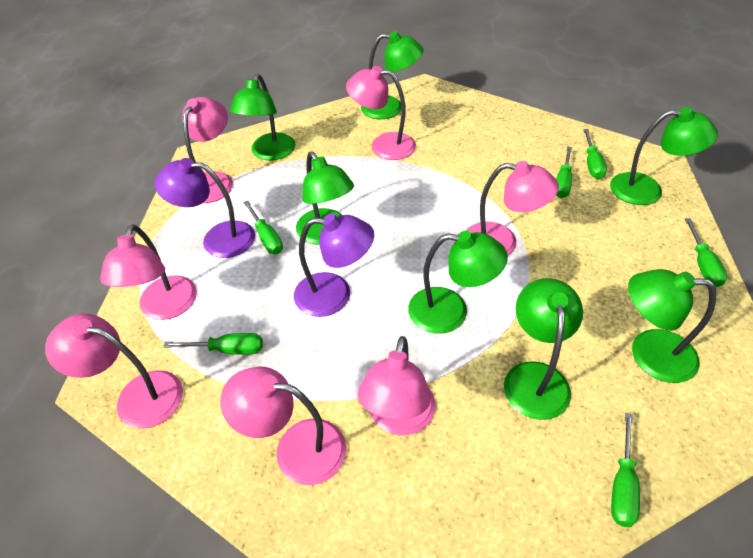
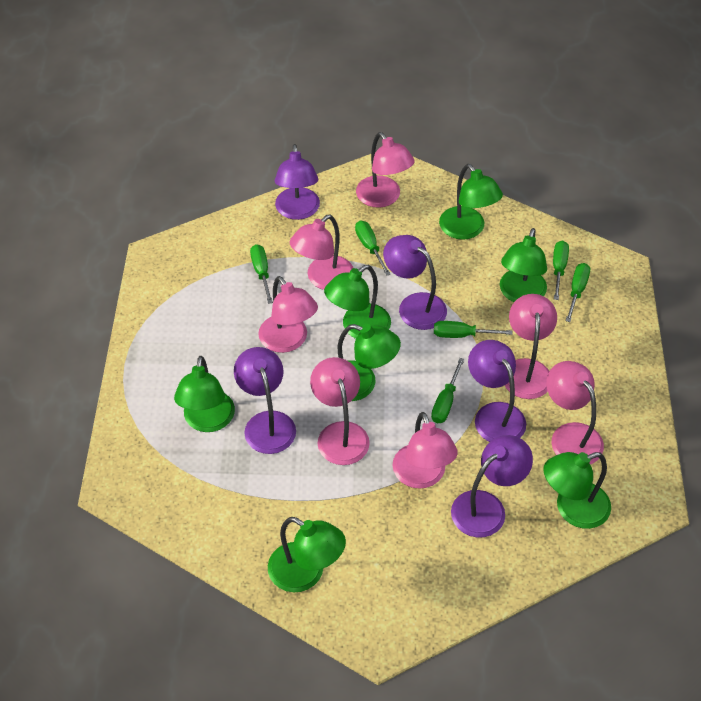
purple lamp: [155,158,255,258] [294,213,374,317] = 2 -> [234,347,296,454] [275,144,320,220] [383,235,447,330] [451,435,533,538] [468,340,526,442] = 5

